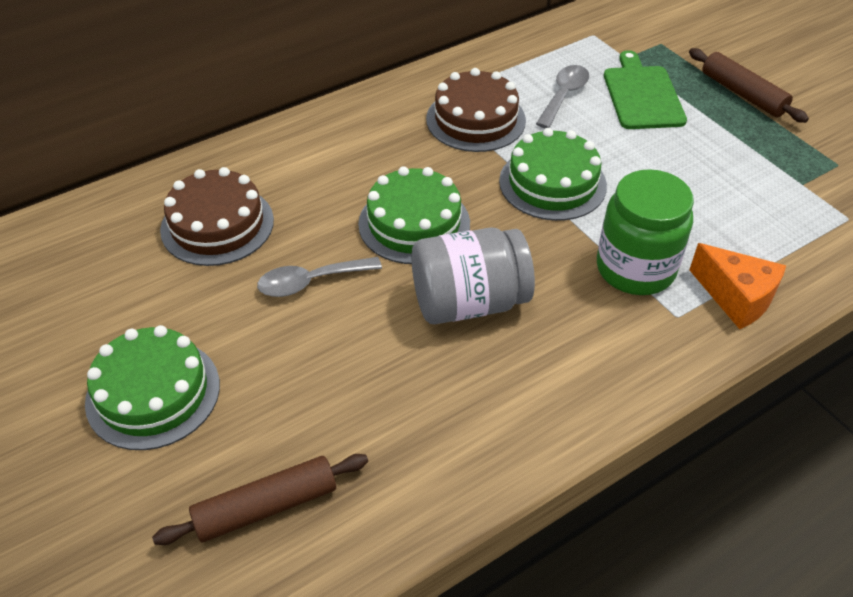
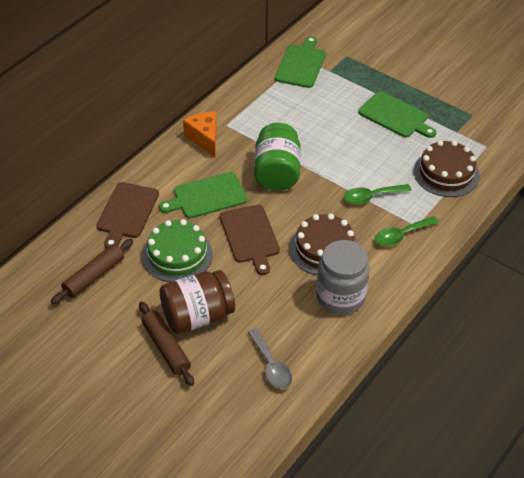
brown cutting board: none = 0 -> [96,182,159,249] [220,205,280,275] = 2
brown jar: none = 0 -> [160,270,235,334] = 1
green cake: [85,325,220,450] [358,166,470,264] [499,128,607,221] = 3 -> [142,219,213,282] = 1
green cutting board: [604,50,687,129] = 1 -> [159,172,248,218] [275,36,326,88] [358,91,436,138] = 3
green spoon: none = 0 -> [344,184,411,204] [375,216,439,246] = 2
grey spoon: [257,257,382,297] [536,65,589,128] = 2 -> [248,328,292,389] = 1

